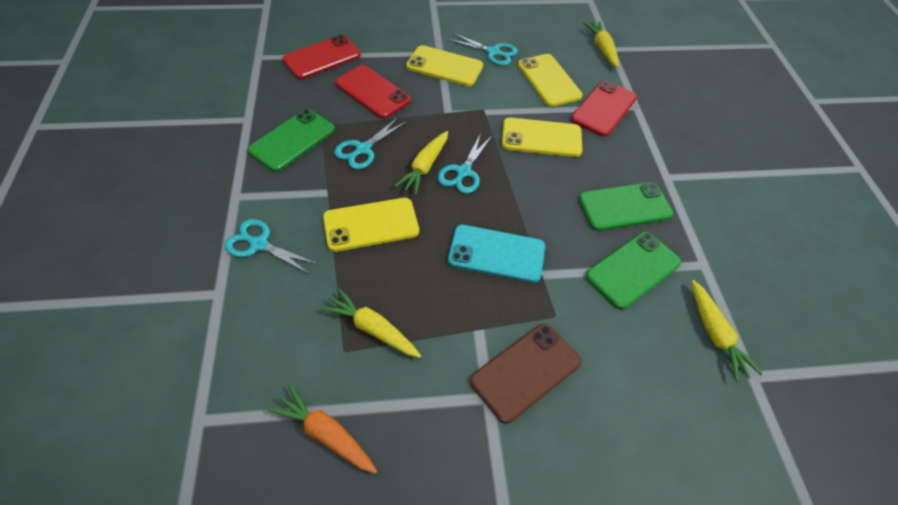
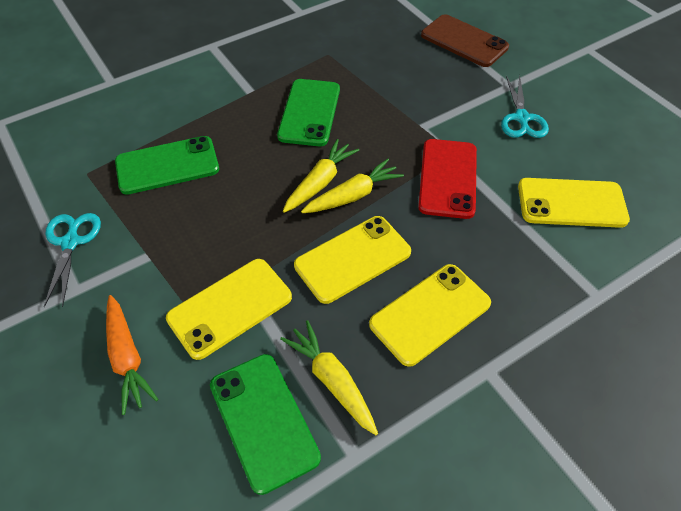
red phone: [282,35,361,79] [335,65,411,119] [571,80,637,137] = 3 -> [418,139,477,219] = 1
turquoise phone: [448,225,545,283] = 1 -> none = 0
turquoise scissors: [224,219,319,275] [334,116,407,169] [438,133,492,194] [447,33,518,66] = 4 -> [44,213,101,307] [501,75,549,138] = 2
yellow carrot: [321,288,421,358] [395,131,448,195] [583,21,619,68] [692,280,763,382] = 4 -> [280,320,378,435] [283,139,359,213] [301,159,404,213] = 3

